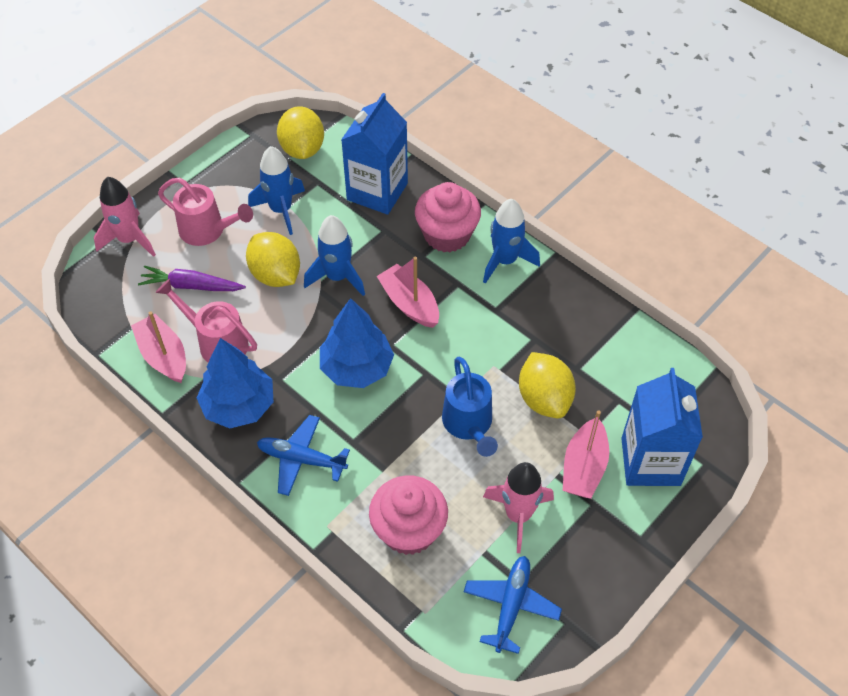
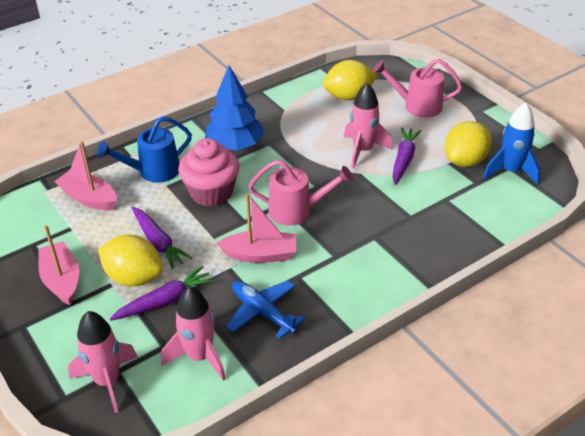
blue carton: [341,93,408,215] [621,368,703,486] = 2 -> none = 0
blue plane: [257,415,350,496] [464,556,562,654] = 2 -> [226,280,305,339] = 1
blue rocket: [248,146,305,235] [304,215,365,296] [483,199,540,284] = 3 -> [483,103,540,185] = 1
blue tree: [197,338,273,429] [320,298,394,388] = 2 -> [205,65,264,151] = 1
pink cupcake: [369,475,448,555] [415,182,481,252] = 2 -> [178,138,239,207] = 1
pink rocket: [94,177,156,257] [483,462,554,553] = 2 -> [68,311,138,413] [161,286,226,381] [344,83,393,169] = 3
purple carrot: [138,265,246,291] = 1 -> [110,266,214,321] [132,207,192,269] [393,127,421,185] = 3

